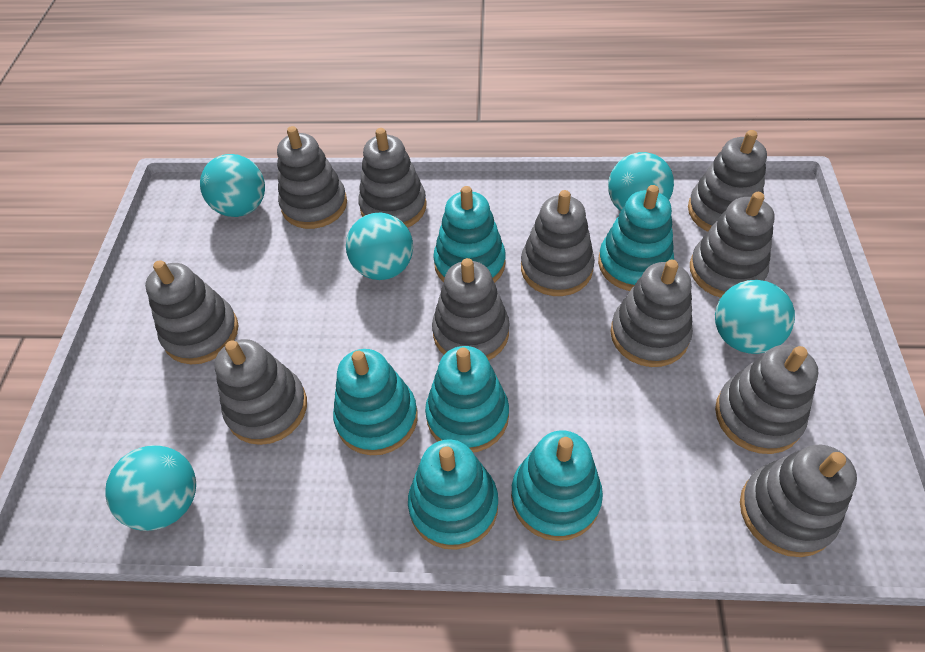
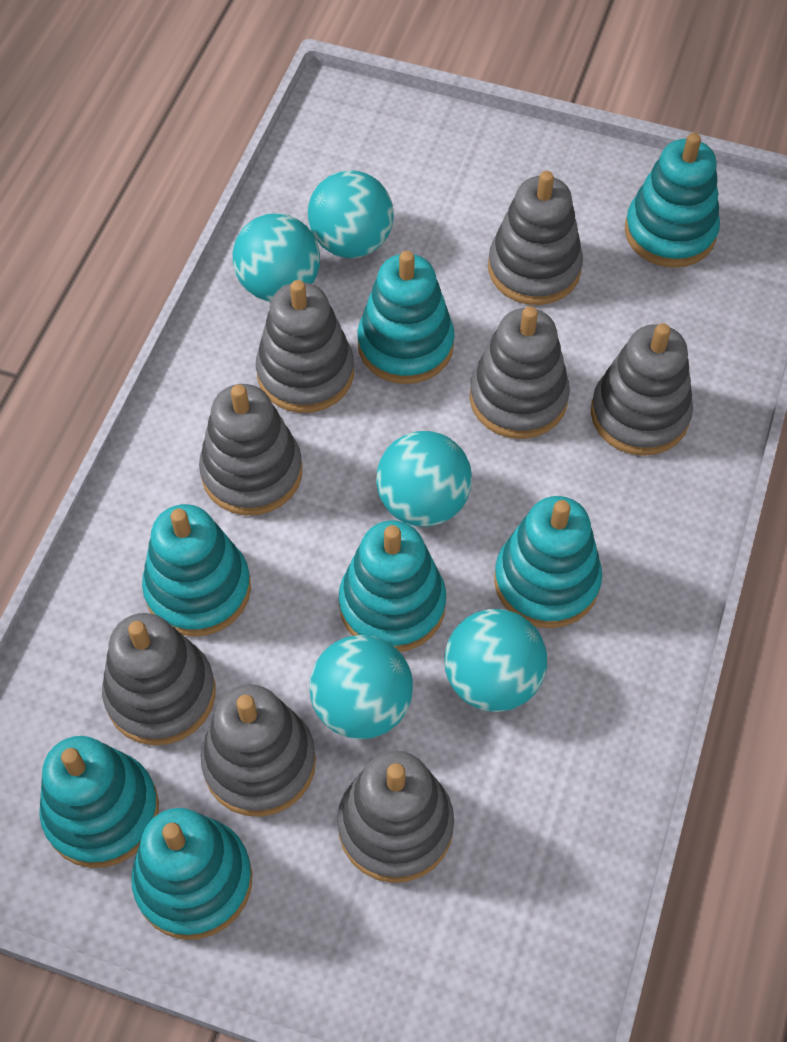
grey stacking toy: [145,260,238,364] [215,339,307,445] [277,126,347,229] [358,128,427,228] [432,258,509,360] [521,190,595,296] [611,260,693,367] [688,130,767,232] [690,192,775,298] [715,345,818,454] [740,445,857,557] = 11 -> [102,613,216,745] [199,384,302,515] [201,684,316,817] [256,280,354,413] [337,751,454,883] [470,306,570,439] [488,171,583,305] [591,323,693,456] = 8
turquoise stacking toy: [333,349,418,455] [408,439,498,550] [425,346,509,452] [433,186,506,283] [511,430,603,541] [598,185,674,291] = 6 -> [39,736,159,868] [131,808,252,939] [142,504,251,637] [339,520,446,652] [358,251,454,384] [494,496,602,628] [625,133,720,268] = 7

